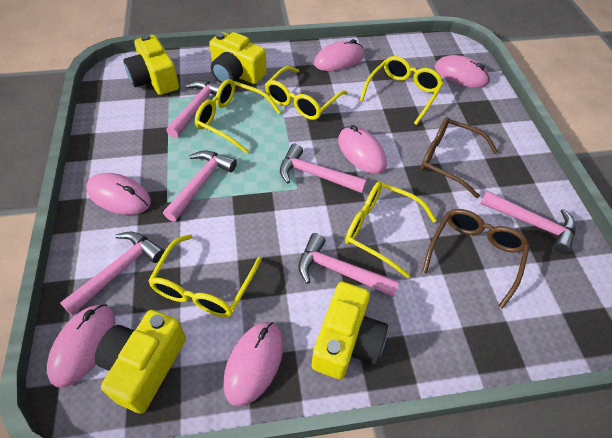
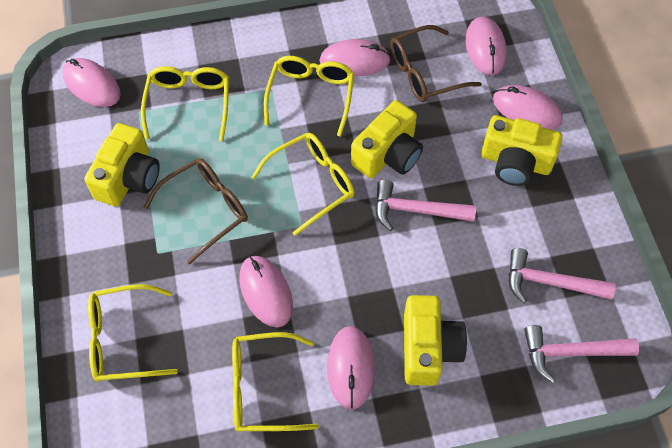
pink hammer: [60,232,165,316] [163,151,237,222] [166,80,221,138] [280,144,367,193] [298,233,400,297] [480,191,575,254] = 6 -> [375,180,476,231] [508,248,616,304] [524,325,639,383] = 3

